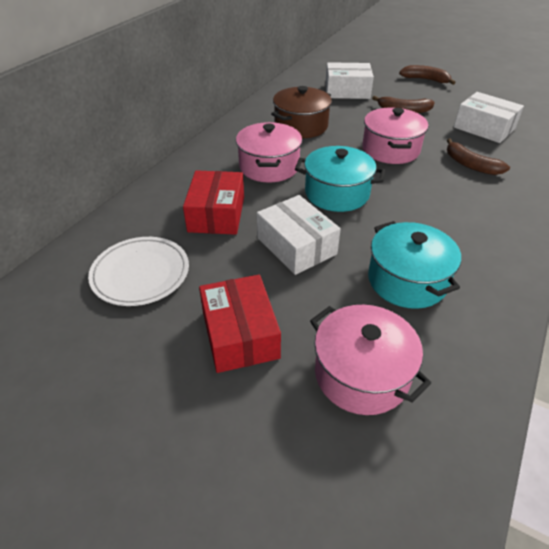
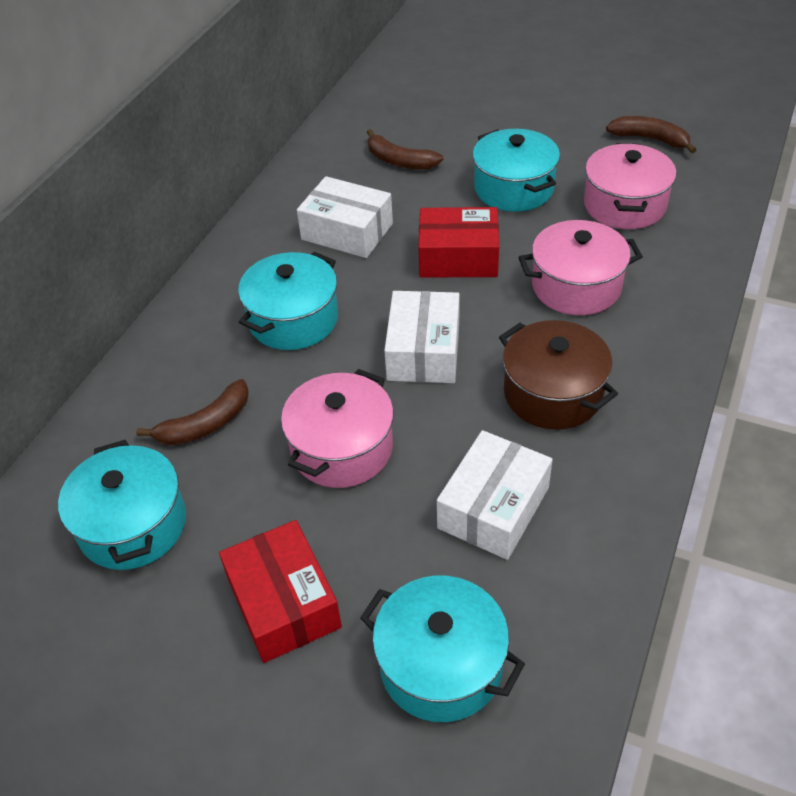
turquoise pot: [295,146,385,212] [368,221,461,309] = 2 -> [58,440,186,570] [238,252,338,350] [360,575,525,722] [472,129,560,212] = 4
white plate: [88,237,189,306] = 1 -> none = 0

